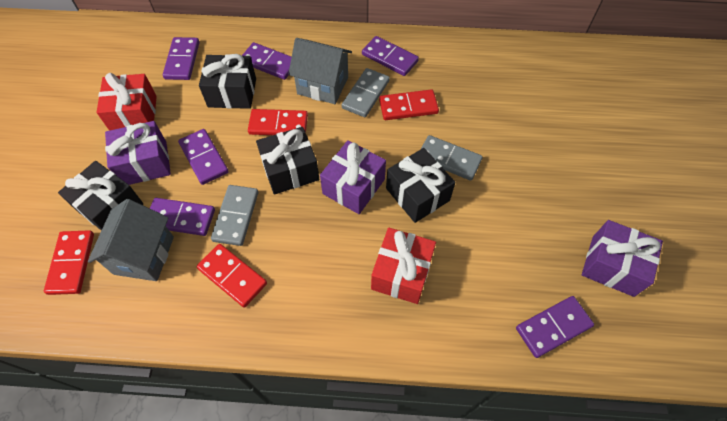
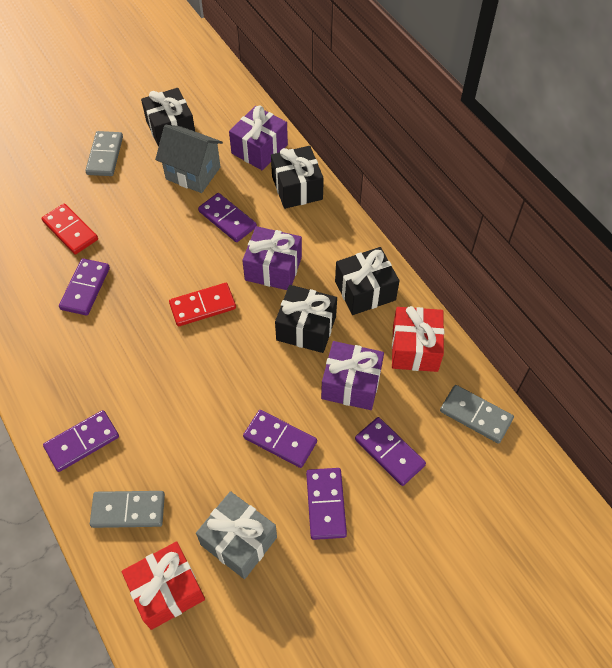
grey gift: none = 0 -> [196,491,277,579] = 1
grey house: [88,199,174,281] [288,38,352,104] = 2 -> [155,125,223,193] = 1
red domino: [44,230,94,295] [197,244,267,308] [248,109,308,135] [379,89,439,120] = 4 -> [42,203,98,254] [169,283,236,326] = 2

